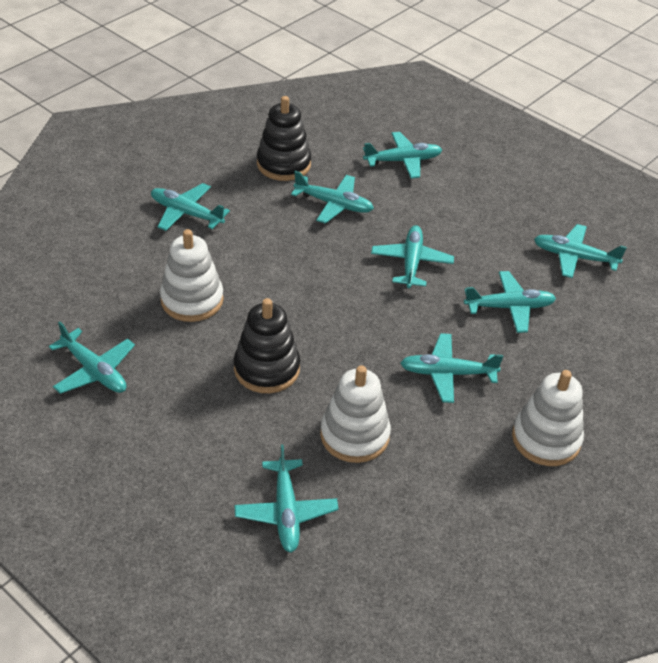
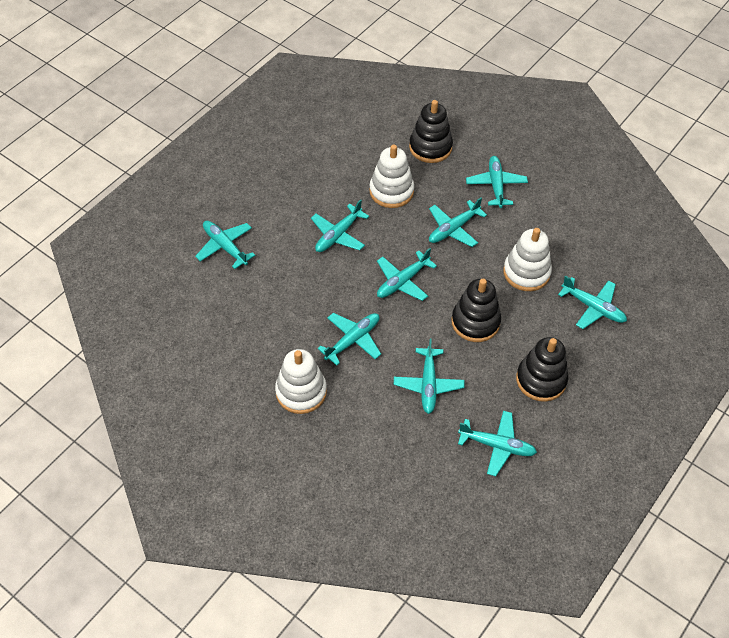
black stacking toy: [234,298,300,393] [257,96,311,181] = 2 -> [409,100,453,163] [451,279,501,342] [516,337,568,402] = 3

